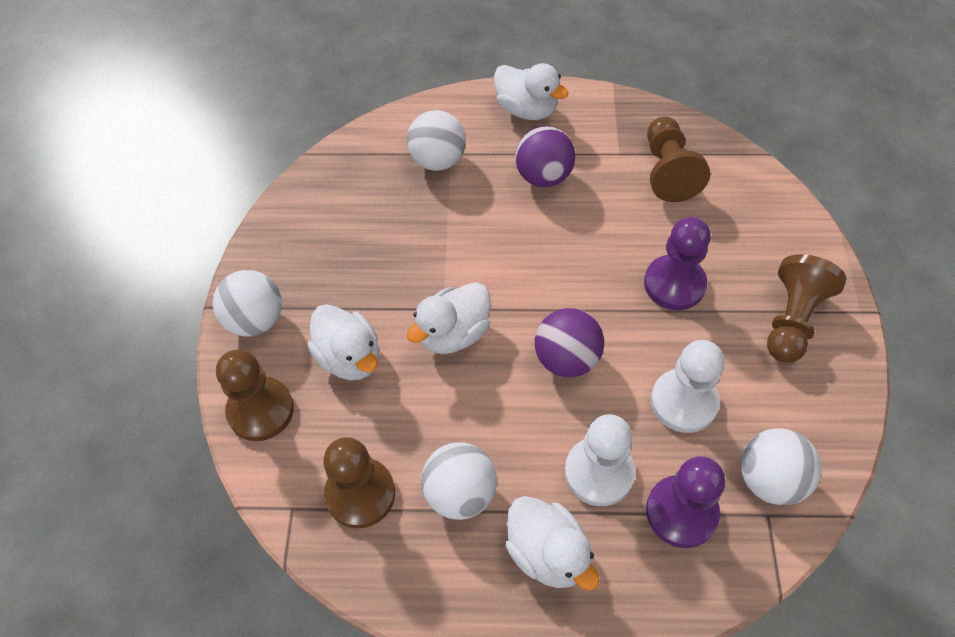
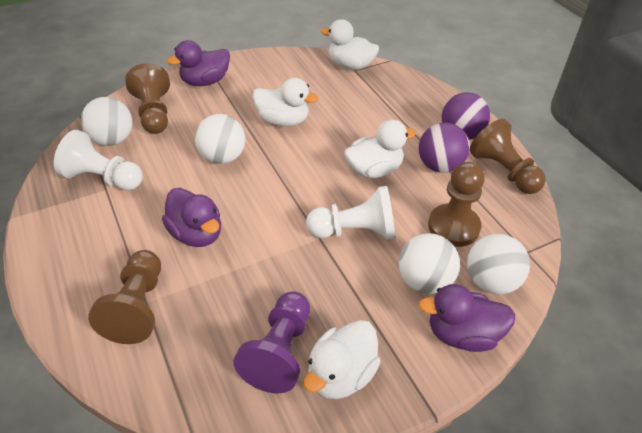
purple duck: none = 0 -> [162,188,221,247] [167,40,230,86] [419,284,515,352] = 3
purple pawn: [644,217,711,310] [646,456,725,548] = 2 -> [234,291,310,393] = 1

